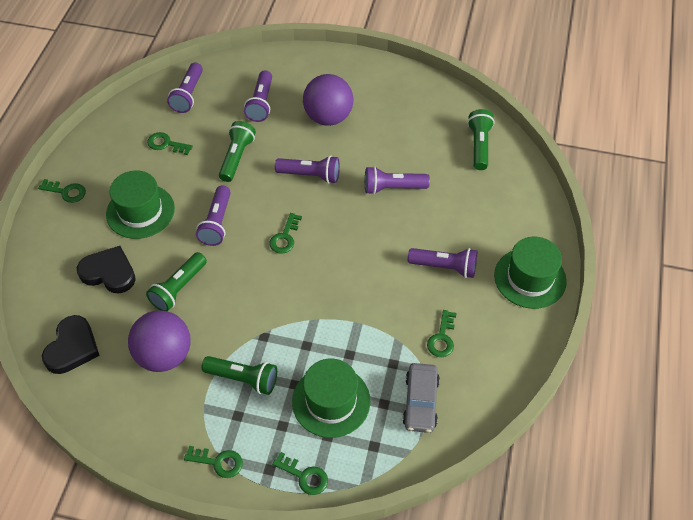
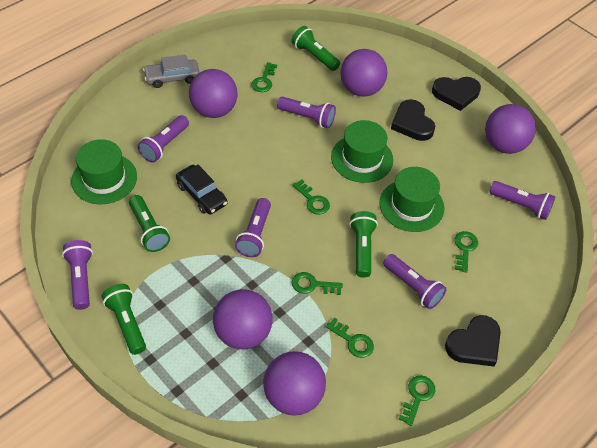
black car: none = 0 -> [176,165,228,215] = 1
black heart: [42,315,100,374] [77,246,136,293] = 2 -> [391,99,435,141] [432,77,481,111] [445,315,501,366] = 3
purple ball: [128,310,191,372] [303,74,353,126] = 2 -> [189,69,238,118] [213,289,273,349] [263,351,326,416] [340,49,387,97] [485,104,536,154] = 5

